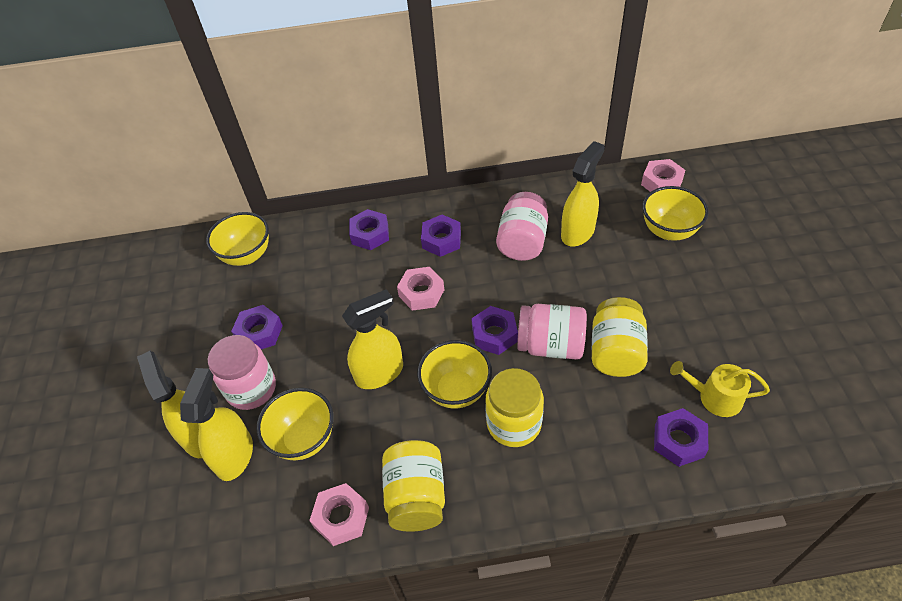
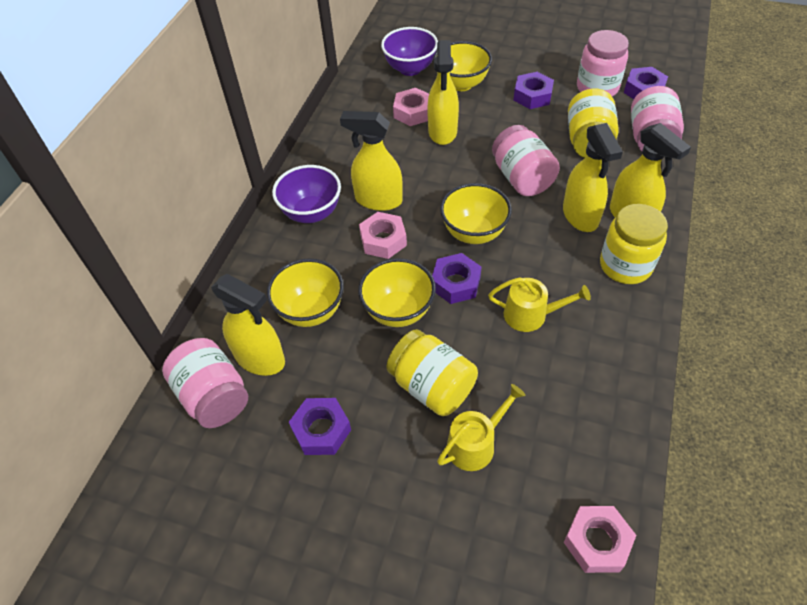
pink jar: [208,335,276,410] [496,192,548,261] [517,304,587,360] = 3 -> [162,338,248,428] [492,125,560,196] [577,30,629,97] [631,86,684,151] = 4
purple bowl: none = 0 -> [272,165,341,223] [381,27,438,76] = 2
purple nut: [231,305,283,349] [349,209,389,250] [421,215,461,257] [471,306,518,355] [654,408,708,467] = 5 -> [289,398,351,455] [432,253,481,304] [513,72,554,109] [624,67,668,99] = 4
yellow spray bottle: [137,351,202,458] [180,368,253,481] [342,289,403,389] [561,141,605,246] = 4 -> [211,274,285,376] [340,111,403,211] [427,40,459,145] [563,123,623,232] [610,123,691,218] = 5
yellow watering can: [670,361,770,417] = 1 -> [437,384,525,471] [488,277,591,332] = 2

